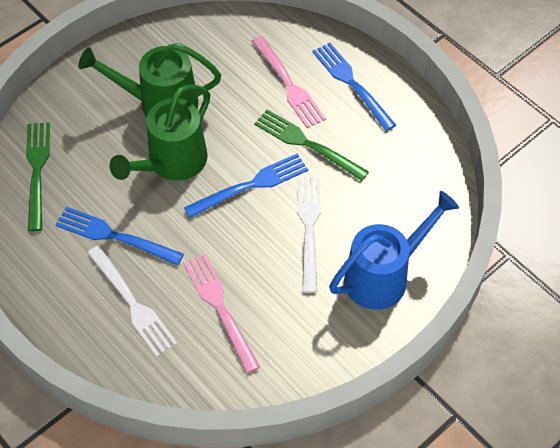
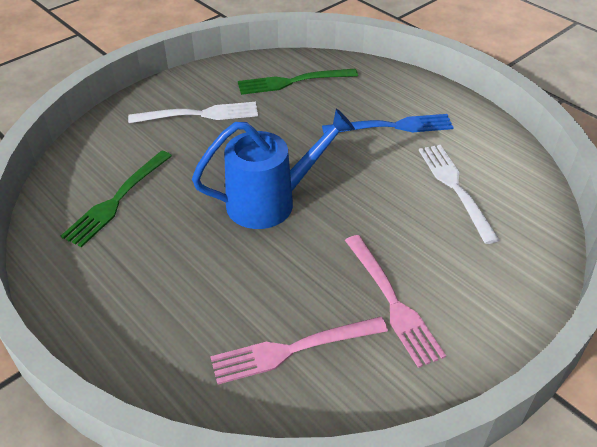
blue fork: [55,207,184,266] [184,154,308,218] [313,42,396,131] = 3 -> [322,114,454,134] = 1
green watering can: [78,43,221,117] [110,85,210,181] = 2 -> none = 0

